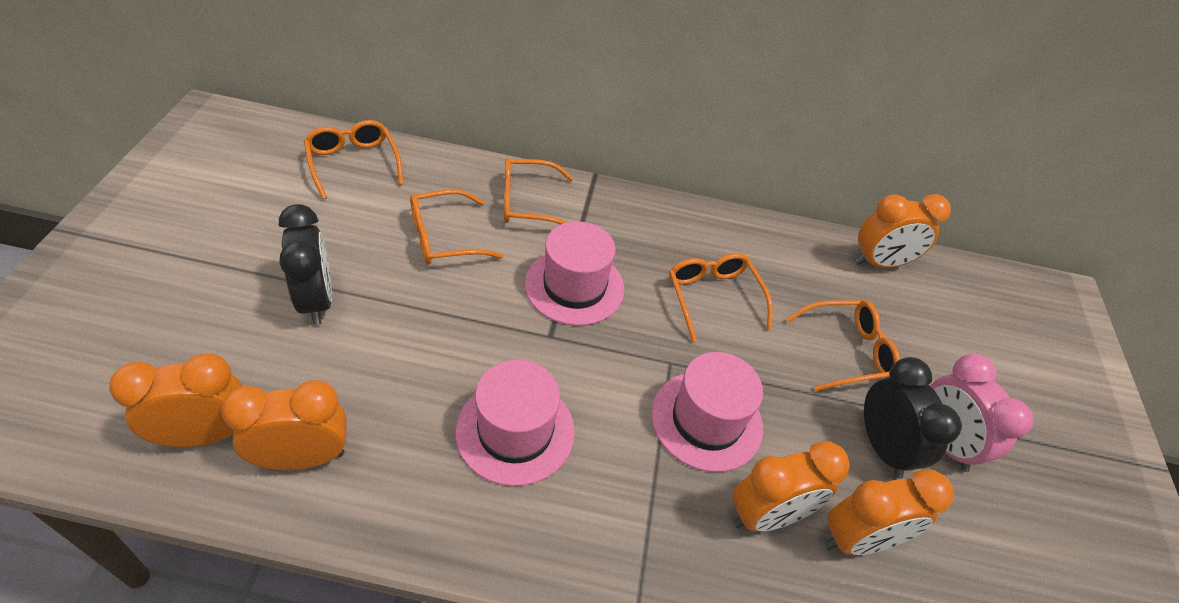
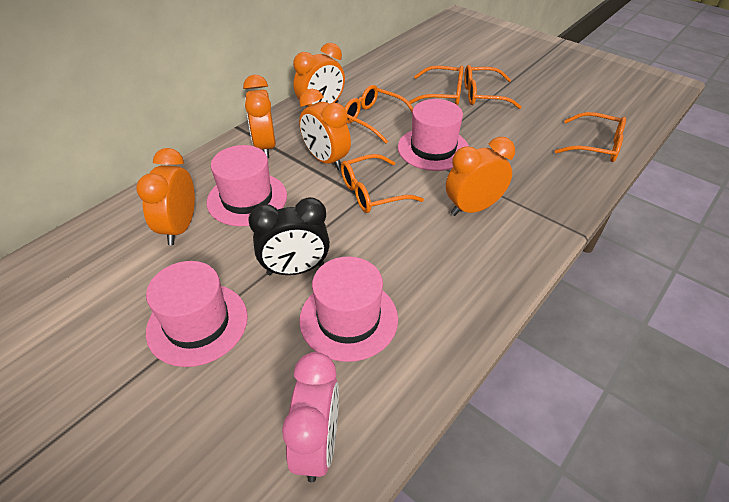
black clock: [279,204,332,325] [864,357,962,479] = 2 -> [248,197,330,275] = 1
pink hat: [456,360,575,486] [525,221,624,326] [651,352,763,472] = 3 -> [146,261,248,367] [207,145,287,226] [299,256,398,362] [398,99,469,171] = 4

